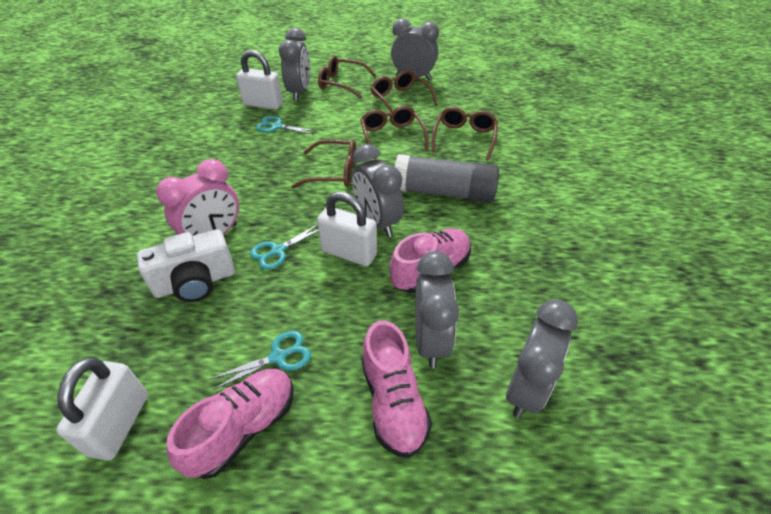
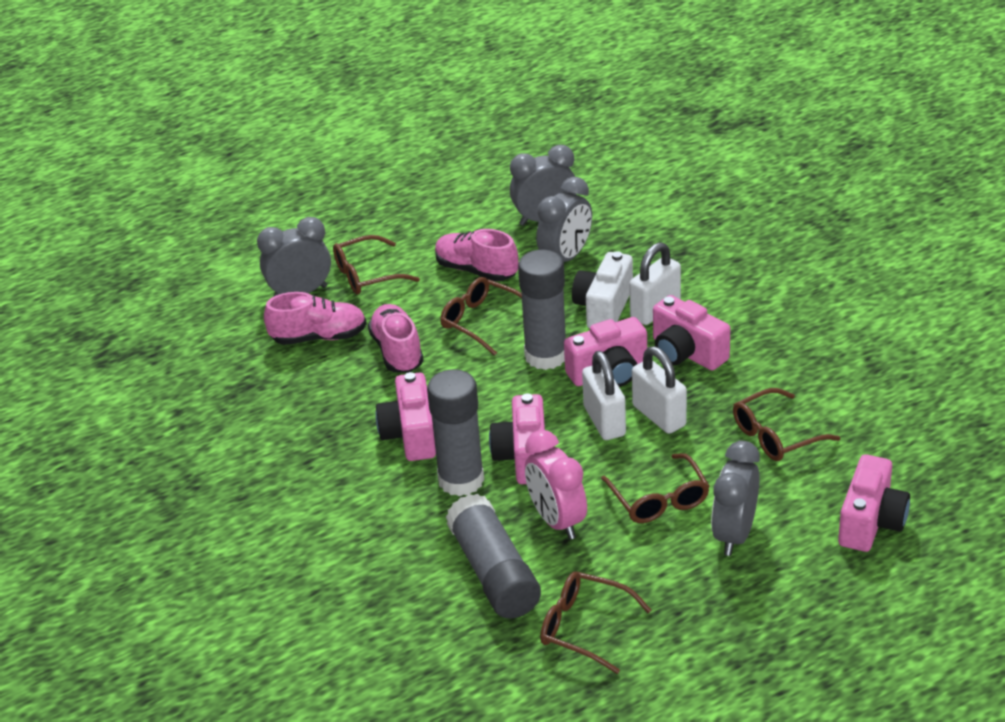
grey clock: [279,28,310,101] [352,144,404,237] [391,18,439,80] [415,251,459,368] [506,300,578,418] = 5 -> [257,217,331,297] [510,145,576,226] [536,177,592,262] [711,441,760,556] = 4
grey glue stick: [395,154,499,203] = 1 -> [427,369,484,496] [446,494,541,619] [518,250,566,370] = 3
pink camera: none = 0 -> [375,372,436,461] [489,393,545,484] [564,317,647,387] [653,295,730,371] [838,454,910,552] = 5
turquoise scissors: [210,331,311,390] [250,224,318,270] [256,116,316,135] = 3 -> none = 0

